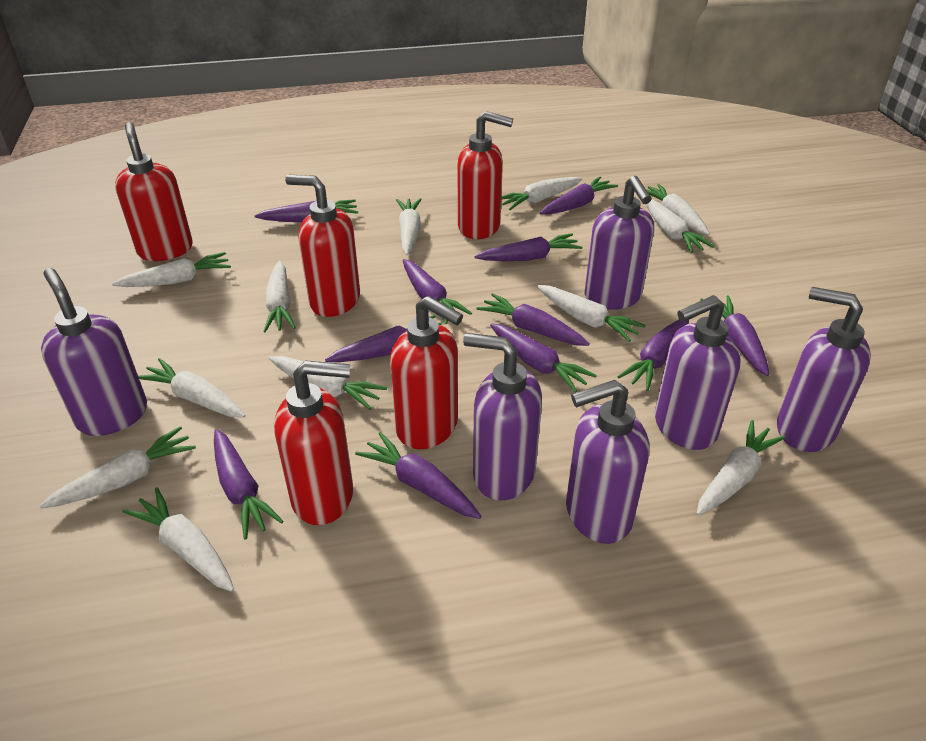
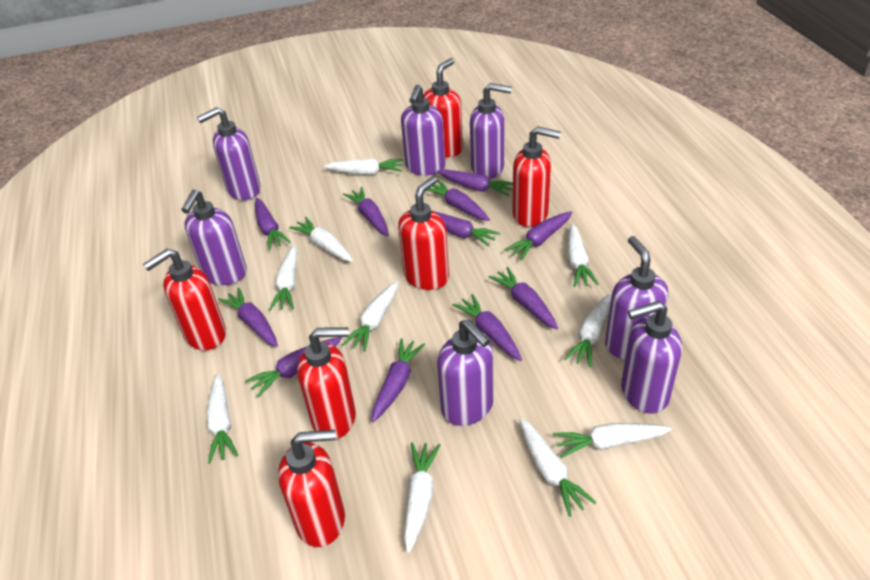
purple soap dispenser: [41,268,147,436] [463,333,542,500] [566,380,649,544] [585,176,654,309] [655,295,741,450] [777,287,871,452] = 6 -> [181,190,247,285] [197,107,261,200] [401,85,446,176] [437,319,494,426] [470,83,512,179] [605,236,668,359] [621,301,682,414] = 7
red soap dispenser: [115,122,193,261] [274,360,353,525] [285,175,360,317] [390,296,463,449] [457,111,513,239] = 5 -> [143,249,226,350] [278,430,345,547] [297,327,356,439] [398,176,449,290] [423,58,463,158] [512,126,561,227] = 6
white carrot: [39,426,196,509] [112,252,231,287] [122,487,234,592] [138,358,246,418] [263,261,296,332] [269,356,387,410] [396,198,422,255] [501,177,582,210] [537,285,646,342] [646,199,714,253] [647,184,710,235] [697,420,786,516] = 12 -> [207,373,238,464] [269,245,297,311] [289,217,353,262] [324,158,403,175] [342,281,398,352] [404,442,440,553] [519,418,597,517] [553,423,672,458] [564,293,611,367] [567,224,599,287] = 10

